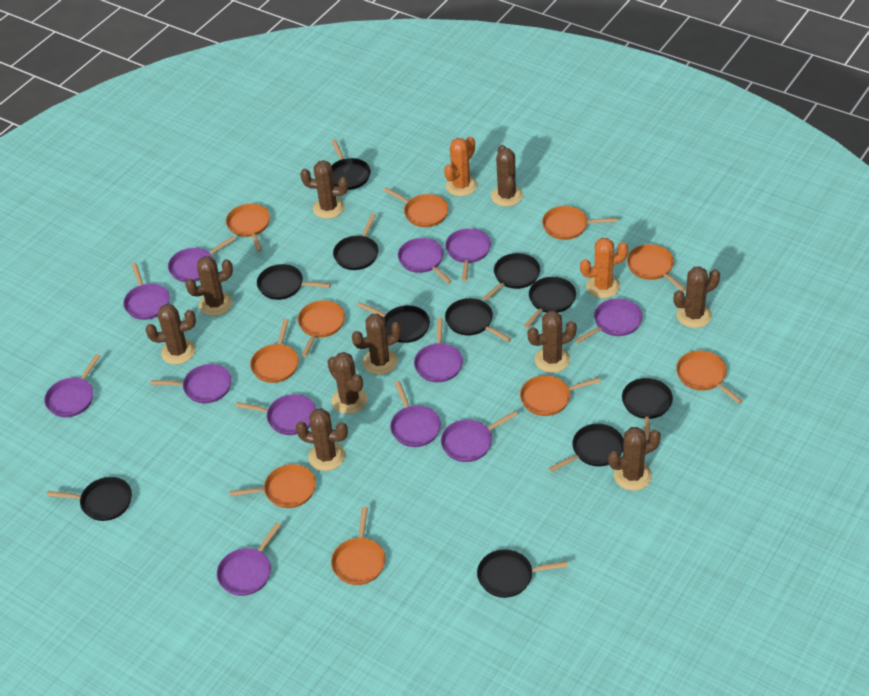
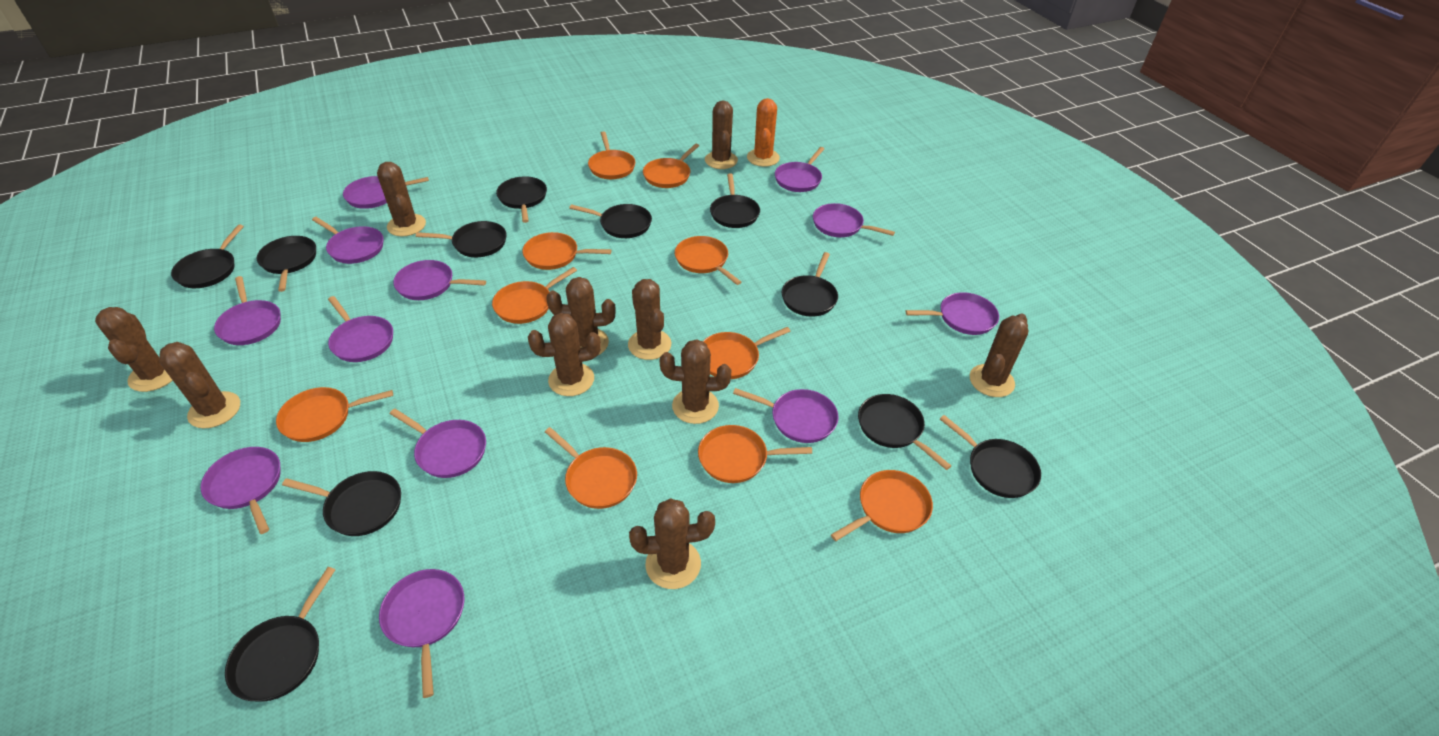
orange cactus: [444,137,477,196] [580,238,628,298] = 2 -> [747,98,780,167] = 1

